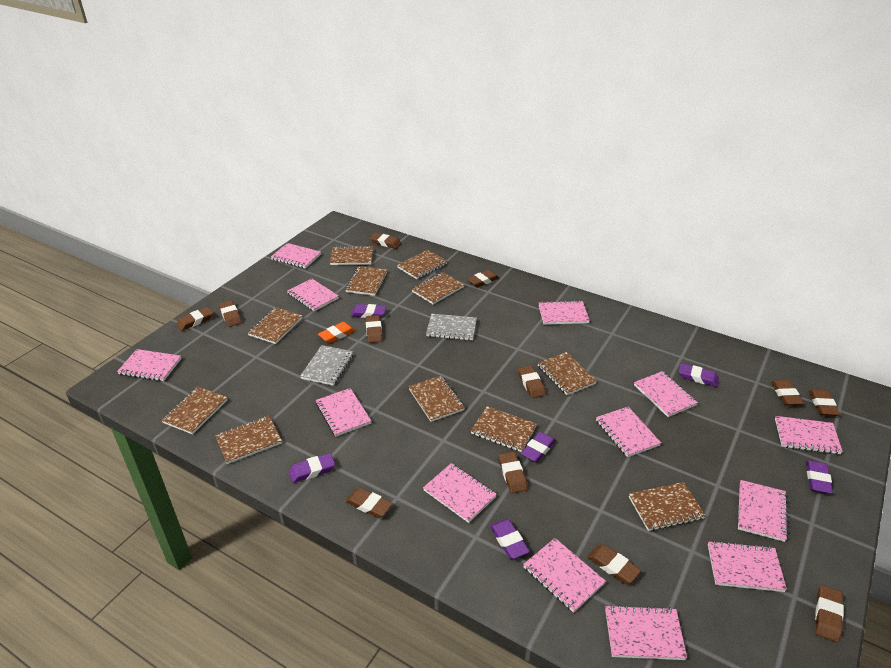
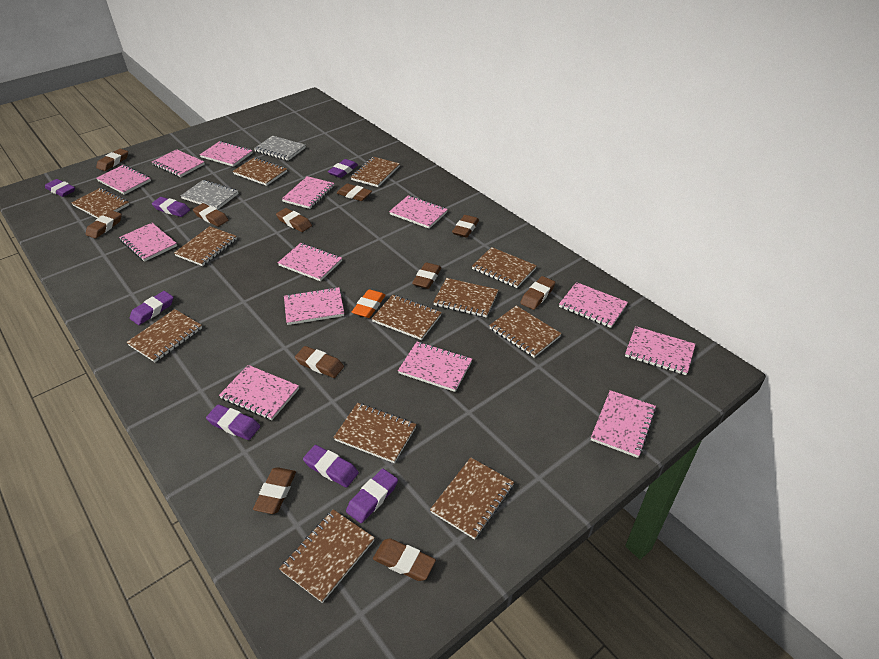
brown eraser: [176,307,213,331] [219,300,242,327] [346,487,393,518] [366,315,382,343] [370,233,402,249] [467,270,499,287] [498,452,528,493] [518,365,546,398] [587,544,641,584] [771,380,804,405] [809,389,840,416] [815,585,844,642] = 12 -> [86,211,122,239] [96,149,128,171] [193,203,229,227] [253,467,296,514] [276,208,312,232] [295,346,344,378] [337,183,372,201] [373,538,436,581] [412,262,441,289] [452,215,479,238] [520,276,555,310] = 11
brown notebook: [161,387,227,434] [215,416,282,464] [248,307,302,344] [330,246,373,265] [345,266,387,296] [397,250,447,279] [408,375,465,422] [412,272,464,304] [471,406,537,452] [538,352,597,395] [629,482,706,531] = 11 -> [72,188,129,218] [126,309,202,362] [174,226,237,266] [233,157,287,186] [279,509,375,603] [333,403,416,463] [351,157,400,187] [371,295,442,340] [430,457,514,540] [433,278,498,318] [472,247,537,288] [489,306,562,358] = 12
purple eraser: [289,453,335,483] [351,304,386,318] [490,519,530,559] [521,432,556,462] [679,363,719,387] [806,460,833,494] = 6 -> [45,179,75,197] [130,291,174,325] [152,197,190,217] [206,404,260,440] [303,445,359,488] [328,159,358,178] [346,469,398,523] = 7

